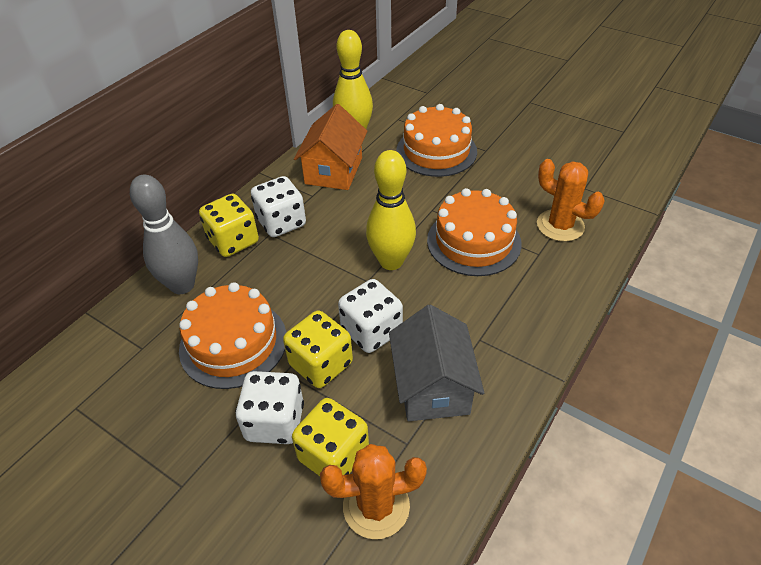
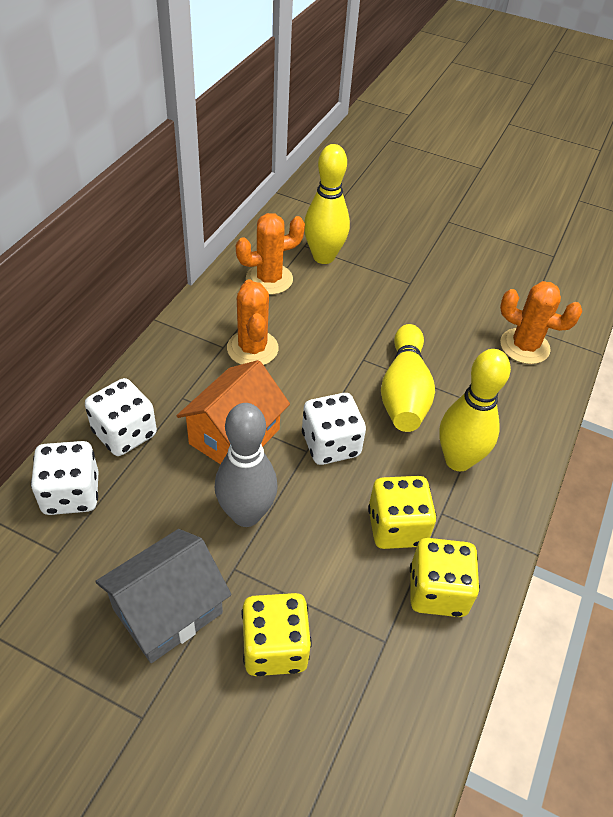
orange cactus: [320,444,427,539] [537,159,604,242] = 2 -> [227,279,279,365] [236,213,305,295] [500,281,582,364] = 3
orange cake: [179,282,286,389] [396,104,477,177] [427,188,522,276] = 3 -> none = 0
yellow bowling pin: [333,30,373,129] [366,150,416,270] = 2 -> [304,144,350,264] [381,324,435,432] [439,349,511,471] = 3

